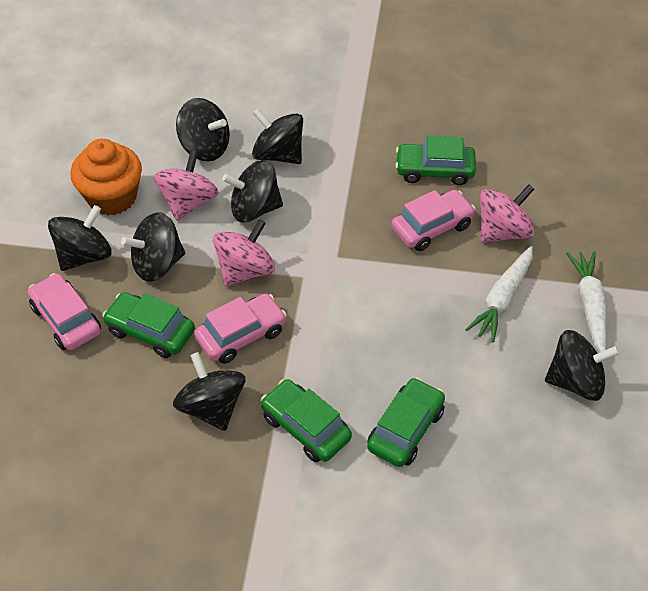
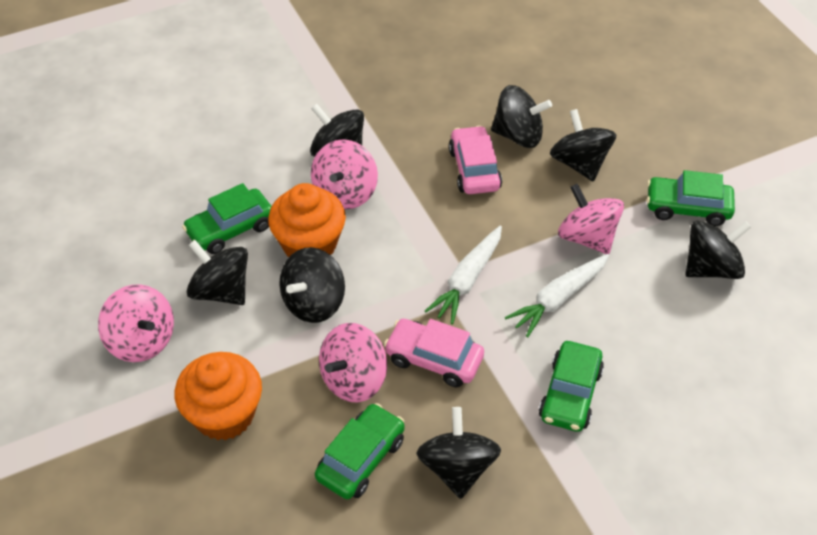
orange cupcake: [70,139,142,215] = 1 -> [175,352,262,440] [268,183,346,257] = 2
pink car: [28,273,101,350] [194,293,287,364] [391,190,476,251] = 3 -> [384,319,484,387] [449,126,502,194] = 2
pink spinning top: [153,150,219,221] [213,219,275,287] [480,184,534,243] = 3 -> [98,284,174,362] [311,140,378,210] [319,323,387,402] [558,184,624,254] = 4

